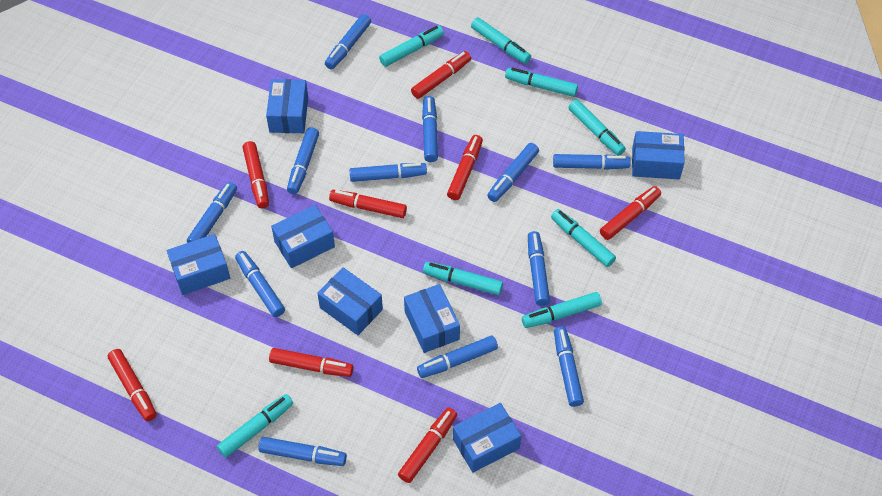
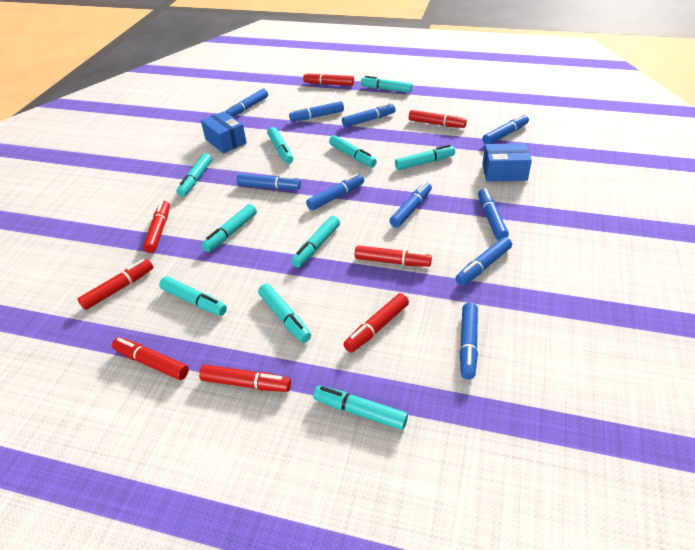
blue box: [167,234,230,295] [266,79,308,133] [271,205,335,268] [317,267,383,335] [404,284,460,353] [453,403,521,473] [632,131,685,179] = 7 -> [201,111,247,153] [482,143,532,181] = 2
blue marker: [187,182,237,243] [235,251,285,317] [258,437,347,466] [287,127,319,194] [325,14,371,69] [349,163,427,182] [417,336,498,378] [422,96,438,162] [487,143,539,202] [528,231,550,306] [553,154,631,170] [554,327,584,407] = 12 -> [225,89,268,117] [236,174,301,189] [289,101,344,122] [306,173,364,211] [342,103,395,127] [390,182,432,228] [456,237,512,286] [460,303,478,379] [478,188,509,240] [482,114,529,144] = 10
turquoise marker: [217,394,293,458] [379,26,444,67] [423,262,503,295] [471,17,531,64] [505,68,578,97] [522,292,602,328] [551,209,616,267] [568,99,626,156] = 8 -> [159,276,227,316] [177,153,212,197] [202,204,257,252] [258,284,311,343] [267,127,293,164] [291,216,340,267] [313,386,408,430] [329,135,377,167] [361,76,412,93] [395,144,455,170] = 10

